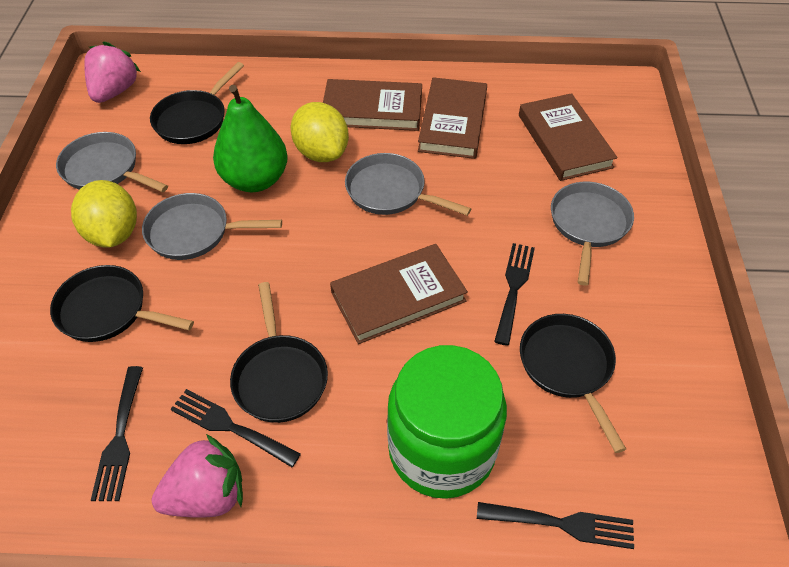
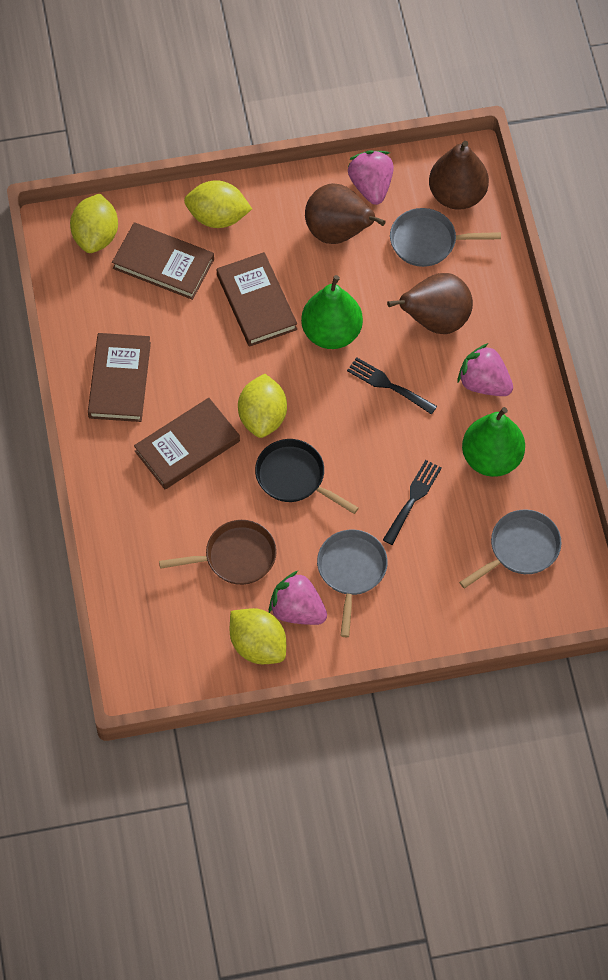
black fork: [91,366,143,501] [170,389,301,467] [477,502,634,549] [494,243,535,346] = 4 -> [347,357,437,414] [383,460,442,545] = 2
black pan: [50,265,194,342] [150,62,244,144] [230,282,328,423] [520,314,626,453] = 4 -> [255,439,359,514] = 1
brown pan: none = 0 -> [159,520,277,585] = 1
brown pear: none = 0 -> [305,183,386,244] [387,273,473,334] [429,141,489,210] = 3
green jar: [387,345,507,499] = 1 -> none = 0
green pear: [213,85,288,192] = 1 -> [301,275,363,349] [462,407,525,477] = 2
grey pan: [56,132,168,192] [142,193,282,260] [345,153,471,216] [551,182,634,286] = 4 -> [317,530,388,637] [390,208,501,267] [459,510,561,588] = 3
pink strawberry: [84,42,141,103] [151,434,243,518] = 2 -> [269,571,327,625] [348,150,394,205] [457,343,513,396] = 3
yellow lemon: [71,180,137,248] [291,102,349,162] = 2 -> [70,194,118,253] [184,180,252,228] [230,608,286,664] [238,374,287,438] = 4

